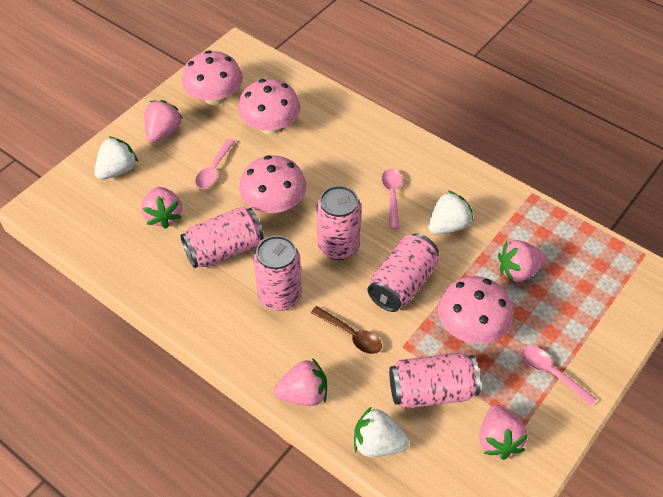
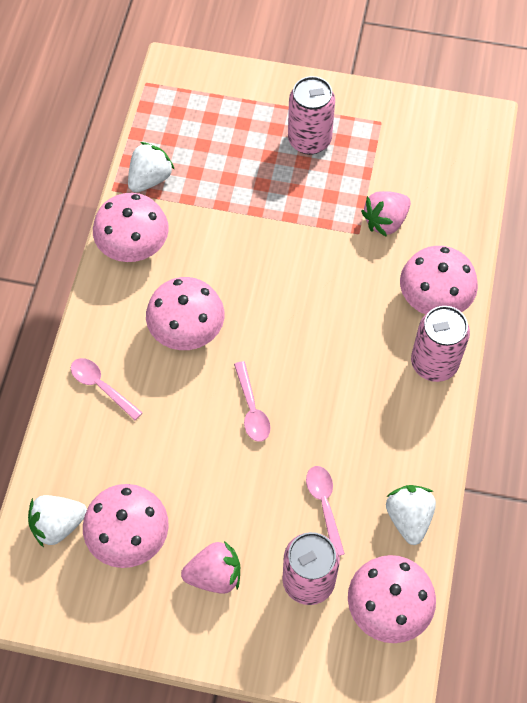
brown spoon: [311,306,382,354] = 1 -> none = 0
pink can: [180,207,264,268] [253,236,302,311] [317,186,361,260] [367,233,439,312] [389,353,481,409] = 5 -> [282,532,340,605] [288,76,335,155] [411,306,470,382] = 3
pink mushroom: [182,50,243,105] [238,79,300,134] [239,155,306,214] [438,276,513,344] = 4 -> [83,484,169,568] [93,193,169,262] [146,277,224,350] [348,555,436,643] [400,246,478,315] = 5
pink strawberry: [141,187,182,229] [144,100,183,143] [274,358,327,406] [479,405,528,460] [498,240,547,282] = 5 -> [181,541,240,594] [361,191,411,237] = 2

